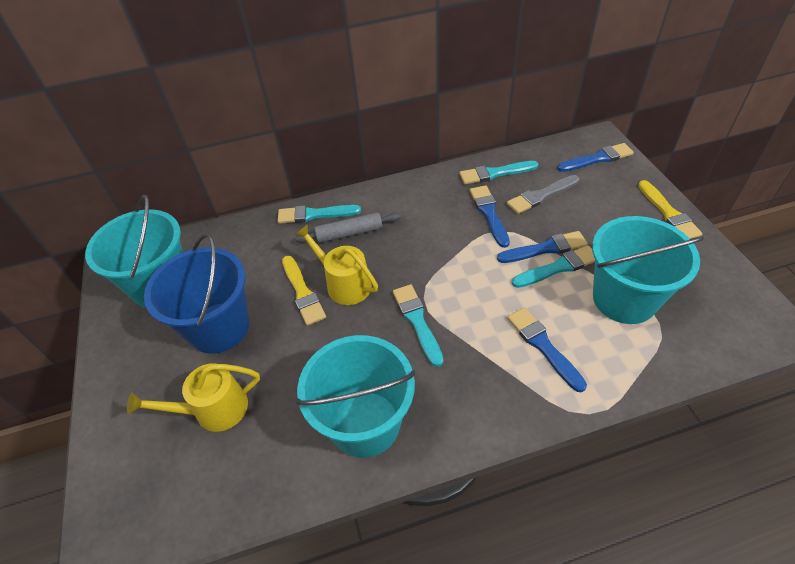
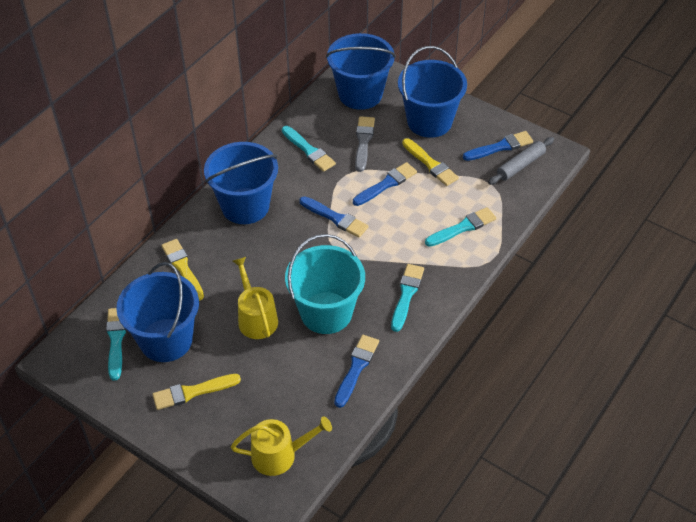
blue bucket: [144,233,249,354] = 1 -> [116,262,199,362] [204,142,278,224] [326,33,396,110] [398,46,467,138] = 4
turquoise bucket: [85,195,183,308] [296,335,415,458] [592,216,704,324] = 3 -> [285,234,365,334] = 1
yellow brush: [282,256,326,326] [638,180,702,239] = 2 -> [152,374,241,410] [161,239,204,301] [402,138,459,186] = 3

